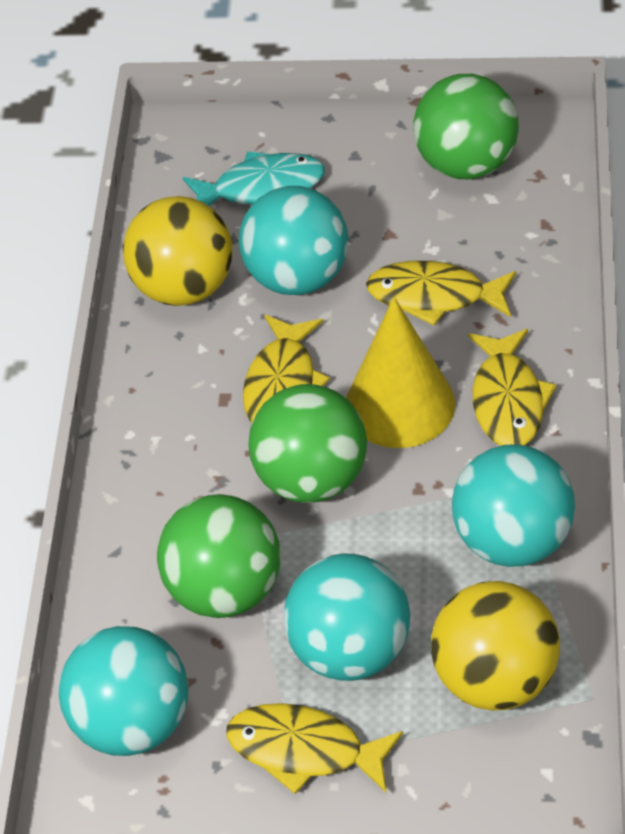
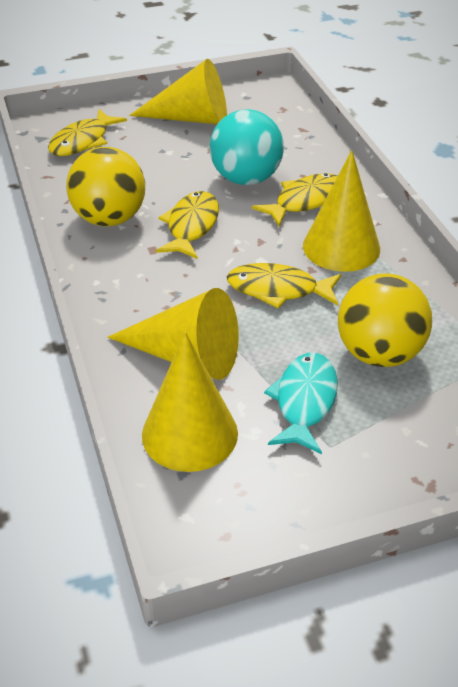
green ball: [157,494,281,618] [248,384,367,503] [413,74,519,179] = 3 -> none = 0
turquoise ball: [59,626,188,756] [239,186,348,295] [283,554,410,681] [452,444,575,567] = 4 -> [210,109,284,185] = 1
yellow cone: [346,297,455,448] = 1 -> [108,288,239,380] [129,59,227,124] [142,332,238,472] [303,150,380,272] = 4

